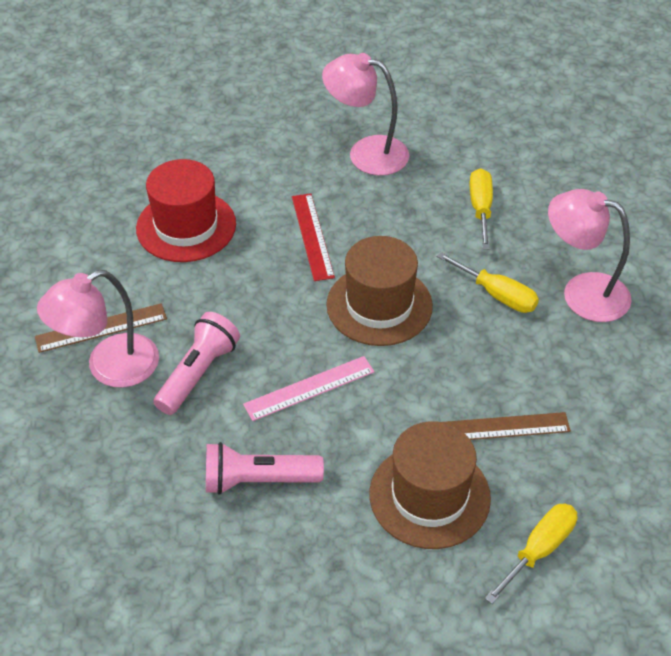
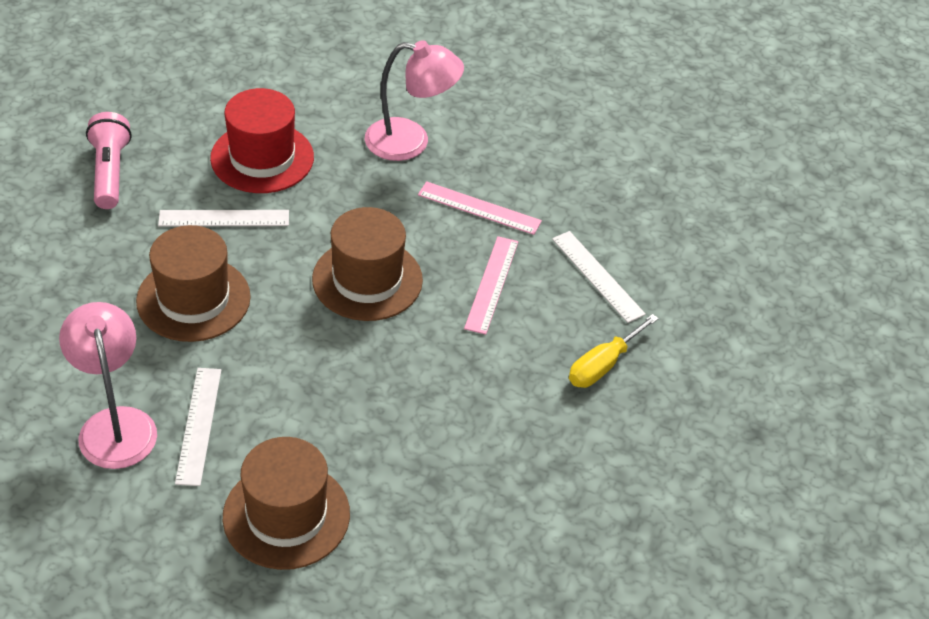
brown hat: [326,236,433,346] [370,421,491,549] = 2 -> [136,225,251,342] [223,437,350,570] [312,207,423,321] = 3
brown ruler: [35,303,167,353] [443,412,571,440] = 2 -> none = 0
pink flashlight: [154,312,240,415] [206,442,324,495] = 2 -> [86,112,132,209] = 1
pink lamp: [37,270,159,388] [322,53,409,176] [548,189,632,322] = 3 -> [59,302,157,469] [365,40,464,161] = 2
pink ruler: [243,356,375,421] = 1 -> [418,181,542,235] [464,236,518,335] = 2
red ruler: [292,193,335,281] = 1 -> none = 0
white ruler: none = 0 -> [158,210,289,227] [175,368,221,486] [552,231,646,323] = 3
yellow screwdriver: [436,252,539,313] [470,168,493,249] [485,503,577,604] = 3 -> [569,314,659,388] = 1

